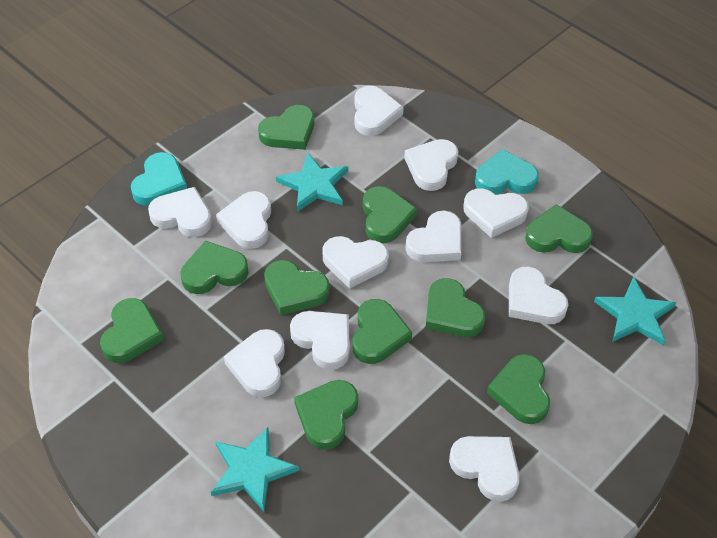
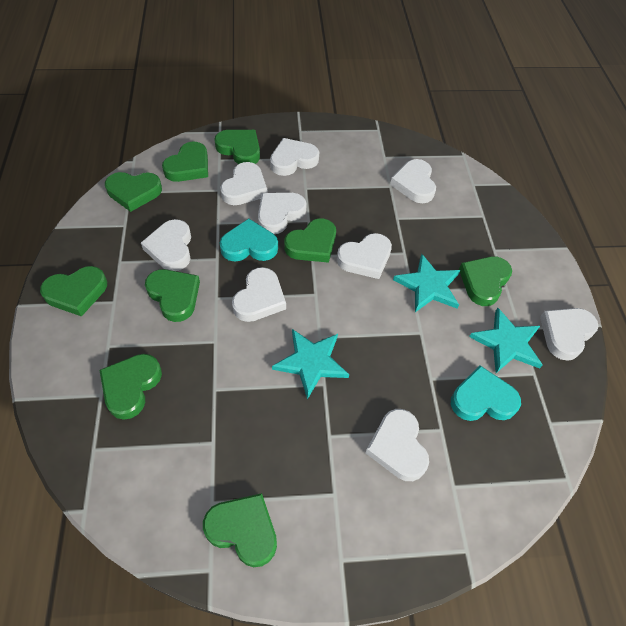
green heart: [100,298,164,363] [181,240,248,294] [258,105,314,150] [264,260,330,315] [294,380,358,450] [352,299,412,364] [363,186,417,243] [425,278,485,337] [487,354,550,424] [525,204,593,253] = 10 -> [40,266,107,317] [100,354,162,420] [105,172,162,212] [145,269,200,322] [162,141,208,182] [203,493,277,567] [214,130,260,164] [284,218,336,263] [459,256,512,306] = 9
white heart: [148,187,212,237] [216,191,271,249] [224,329,285,397] [290,311,350,370] [322,236,389,289] [354,86,404,136] [404,139,458,191] [405,211,462,262] [449,436,520,502] [463,188,529,238] [509,267,568,324] = 11 -> [141,219,191,271] [220,162,268,205] [232,267,286,322] [258,193,307,234] [270,138,319,176] [337,233,392,279] [365,409,429,481] [390,159,436,203] [540,308,599,361] = 9

